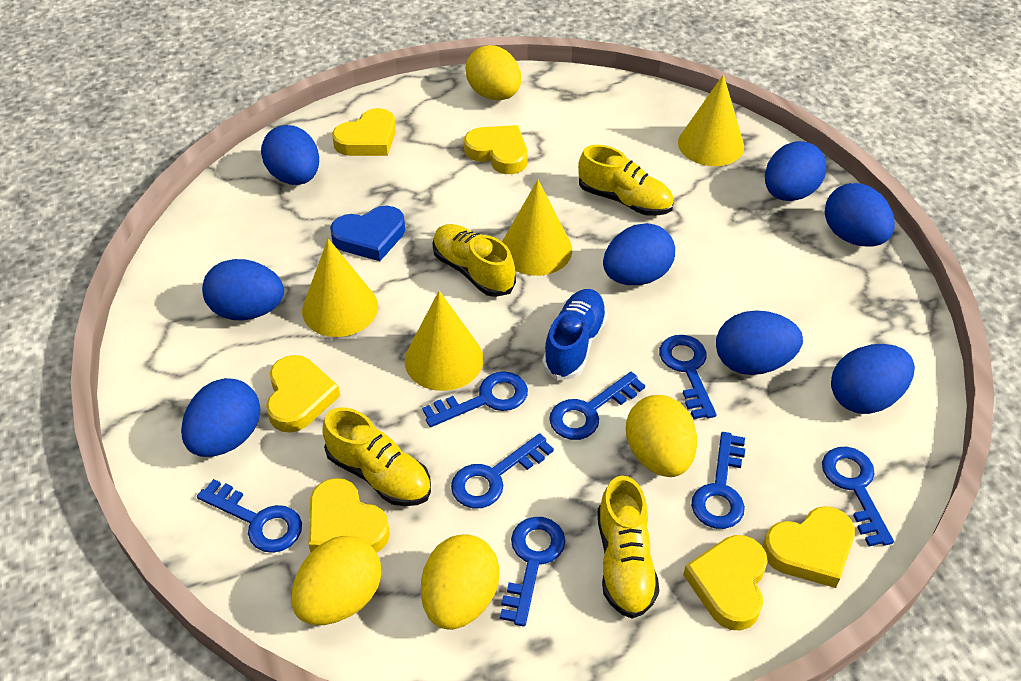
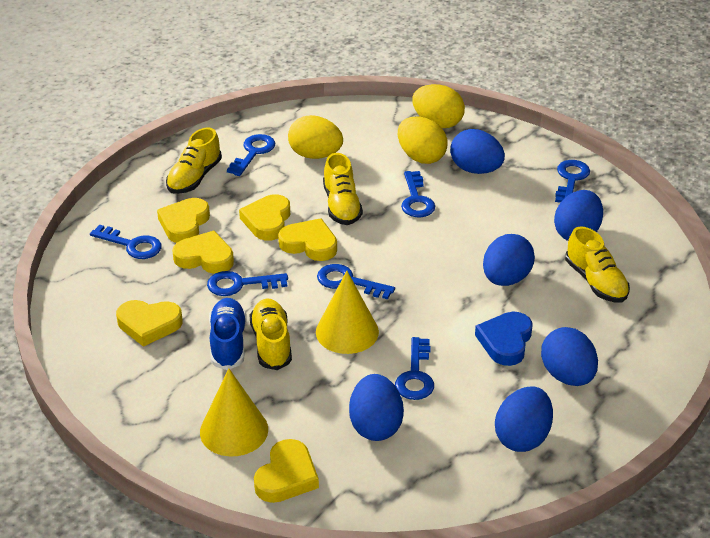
blue egg: [181,378,261,457] [202,259,284,321] [261,125,319,185] [603,223,675,285] [716,310,803,375] [765,141,826,201] [825,183,895,247] [831,344,915,414] = 8 -> [349,374,404,441] [450,129,505,174] [483,234,535,286] [495,387,553,452] [541,327,598,386] [554,190,603,241] = 6
blue key: [197,479,302,553] [422,371,528,427] [451,433,554,509] [500,517,565,627] [549,372,645,440] [659,335,717,419] [691,432,745,529] [822,447,894,546] = 8 -> [90,225,162,259] [207,271,288,296] [227,134,275,176] [317,264,395,299] [395,337,434,400] [401,171,436,217] [555,160,590,202] = 7
yellow cone: [302,239,378,337] [405,291,484,391] [502,180,572,276] [678,74,744,166] = 4 -> [200,368,268,457] [316,271,379,354] = 2
yellow egg: [291,536,381,625] [421,534,500,630] [466,45,521,100] [626,395,697,477] = 4 -> [288,115,343,159] [398,117,448,164] [412,84,465,128] = 3

